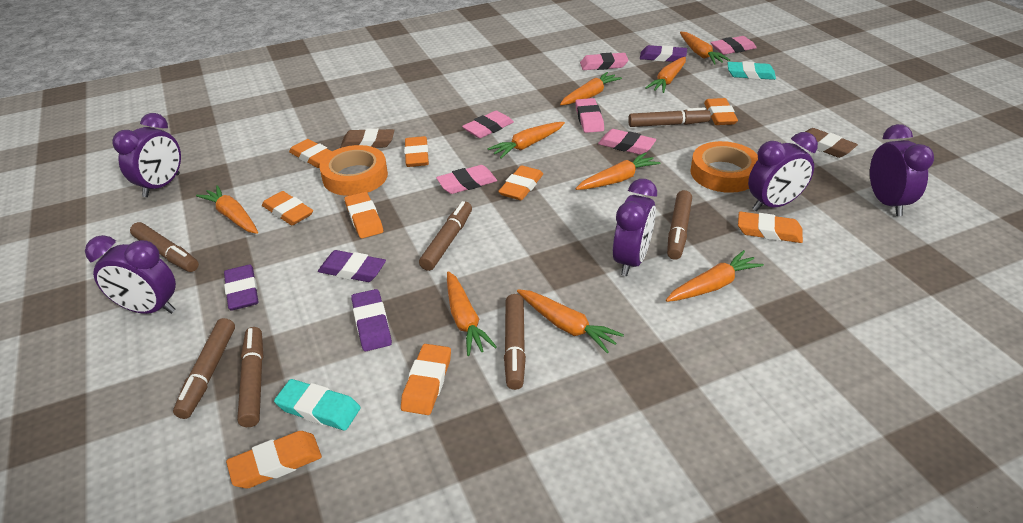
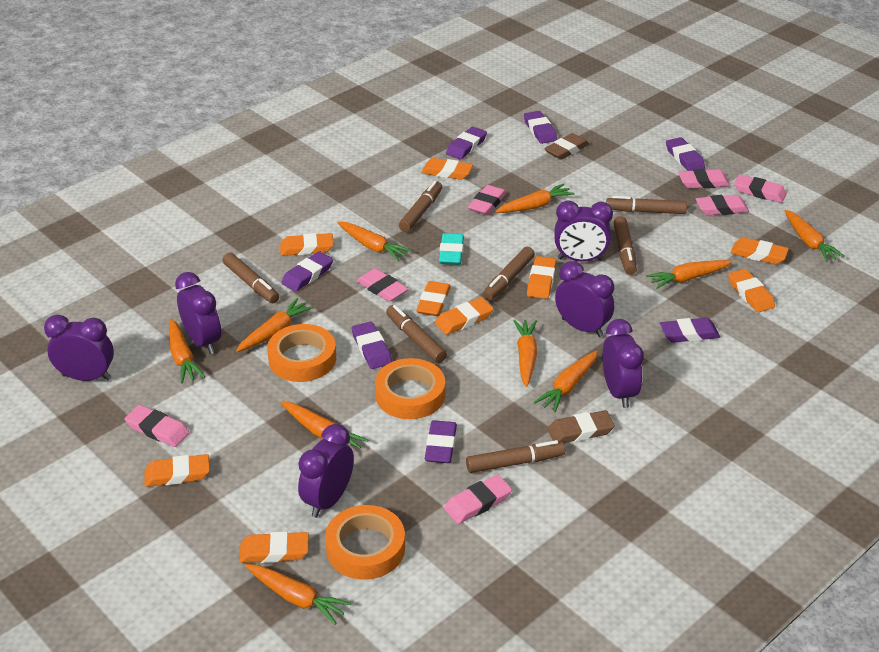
orange carrot: [196,185,258,234] [447,271,497,356] [487,122,565,159] [517,289,624,353] [560,72,622,105] [575,152,661,190] [645,57,686,93] [666,250,764,302] [680,32,730,64] = 9 -> [169,319,205,383] [236,298,314,352] [245,564,351,624] [281,401,368,448] [338,222,412,261] [495,183,575,213] [513,320,537,387] [534,350,598,413] [646,260,732,289] [784,210,845,262] = 10
orange tape: [320,145,388,196] [690,141,758,193] = 2 -> [267,324,336,382] [325,505,405,580] [375,358,445,419] = 3
pink eraser: [436,165,497,194] [462,111,514,138] [575,98,604,133] [580,53,628,70] [598,129,656,155] [710,36,757,55] = 6 -> [125,405,189,447] [356,268,408,302] [444,474,512,524] [468,185,507,215] [678,169,730,188] [696,195,749,215] [734,174,787,203] = 7
purple clock: [85,235,176,314] [112,113,181,197] [613,179,657,276] [748,132,818,211] [870,124,934,216] = 5 -> [44,315,114,381] [175,272,221,354] [298,424,354,518] [554,200,613,261] [555,261,614,337] [602,319,644,408] = 6
purple eraser: [224,264,259,311] [318,250,386,282] [351,289,392,351] [640,45,687,62] = 4 -> [281,251,333,291] [351,321,392,369] [425,420,457,463] [446,126,487,159] [524,111,557,144] [660,318,720,343] [666,137,705,171] = 7
turquoise eraser: [274,379,361,431] [727,61,776,80] = 2 -> [439,233,464,265] = 1

